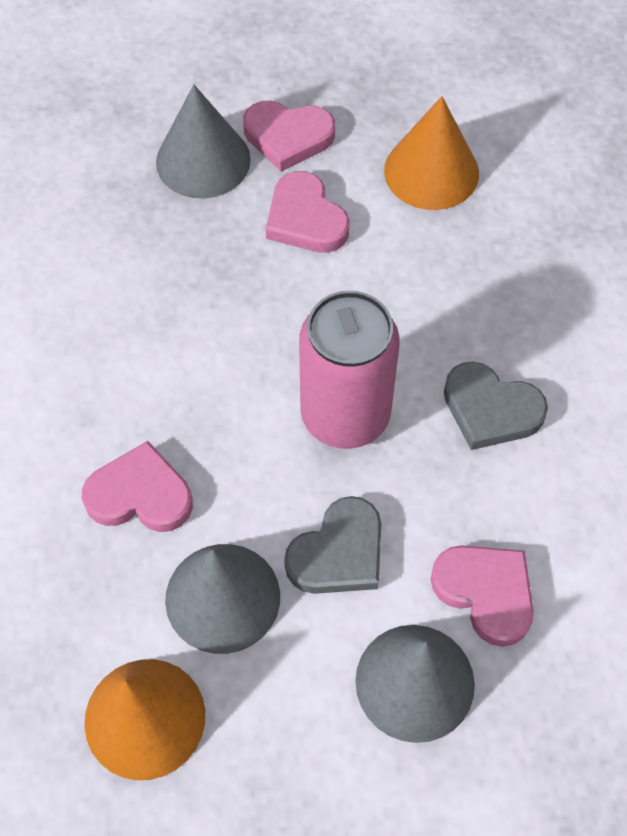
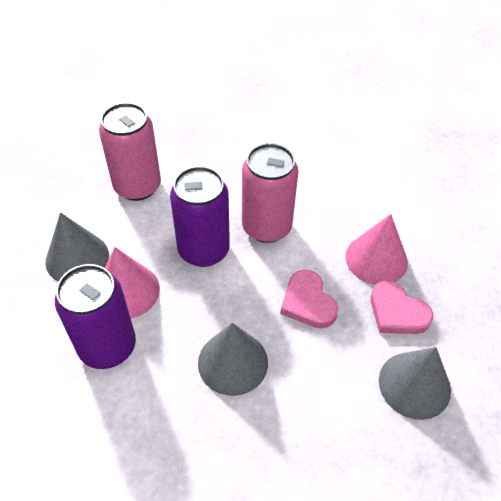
grey heart: [284,496,381,594] [444,361,548,450] = 2 -> none = 0
orange cone: [84,659,205,780] [384,96,479,210] = 2 -> none = 0
pink can: [299,291,400,449] = 1 -> [99,103,161,201] [242,143,298,243] = 2
pink cone: none = 0 -> [105,247,160,319] [345,214,408,285] = 2
pink heart: [82,441,193,532] [243,100,335,171] [266,171,350,253] [431,545,534,647] = 4 -> [280,270,338,328] [371,280,433,334] = 2
purple can: none = 0 -> [55,264,136,369] [170,166,230,267] = 2

